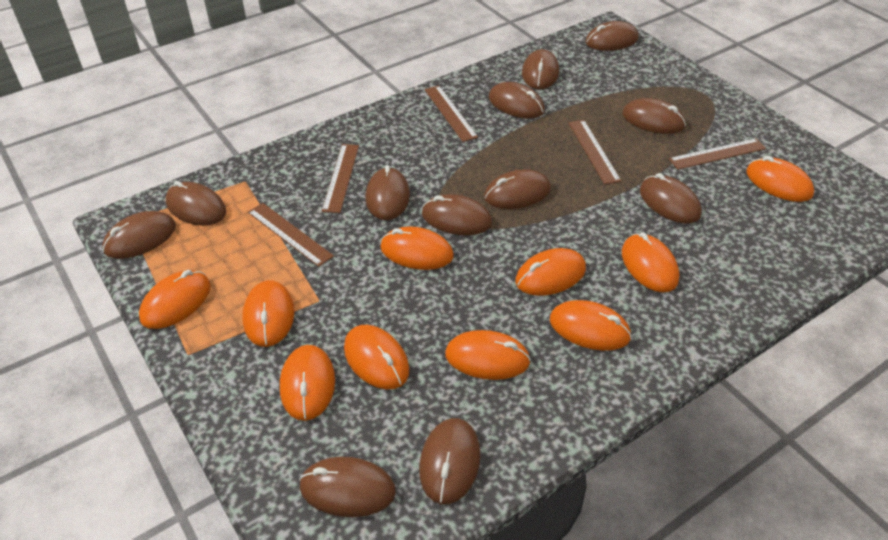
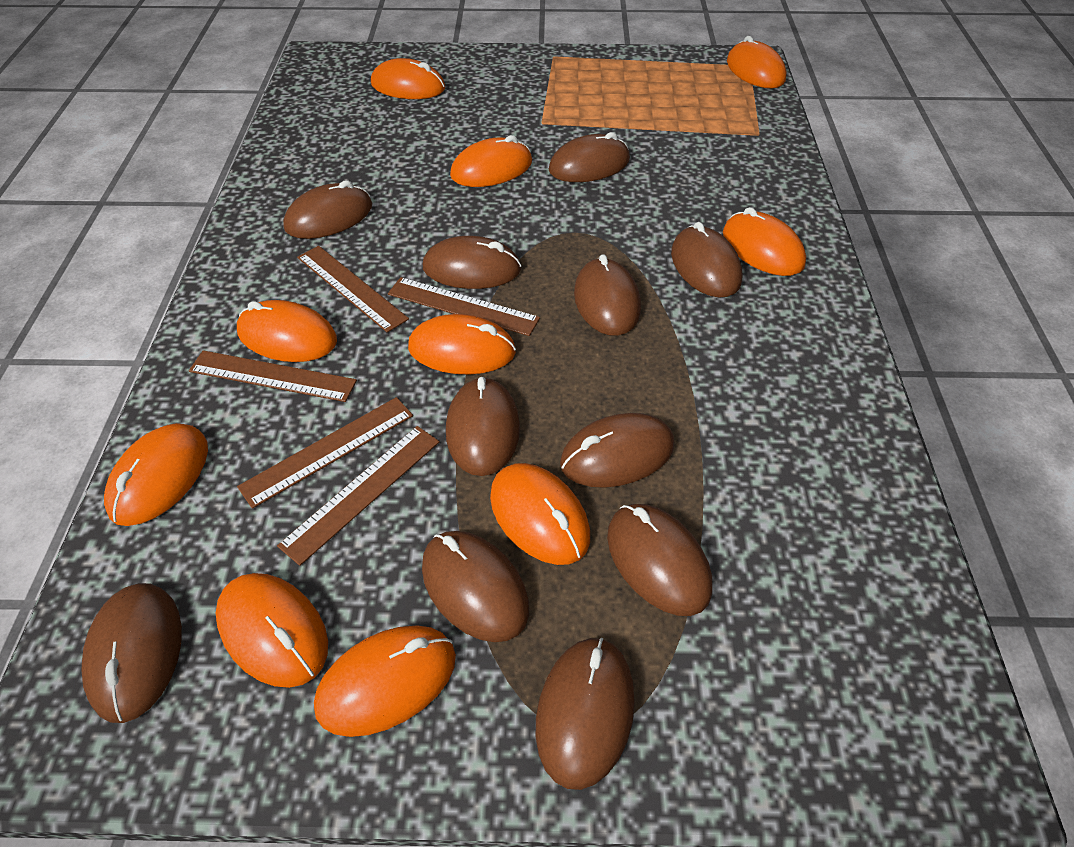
brown mouse: [102,211,176,259] [165,181,226,226] [299,456,396,517] [366,165,410,220] [419,418,481,504] [422,194,492,235] [484,169,551,209] [489,82,545,118] [522,49,559,89] [585,21,639,51] [622,98,686,134] [640,173,702,224] = 12 -> [81,583,182,723] [283,180,372,239] [422,531,529,642] [423,236,522,289] [446,377,520,476] [536,638,635,790] [549,132,630,182] [560,413,674,488] [574,254,641,336] [607,504,712,616] [671,222,742,298] = 11

